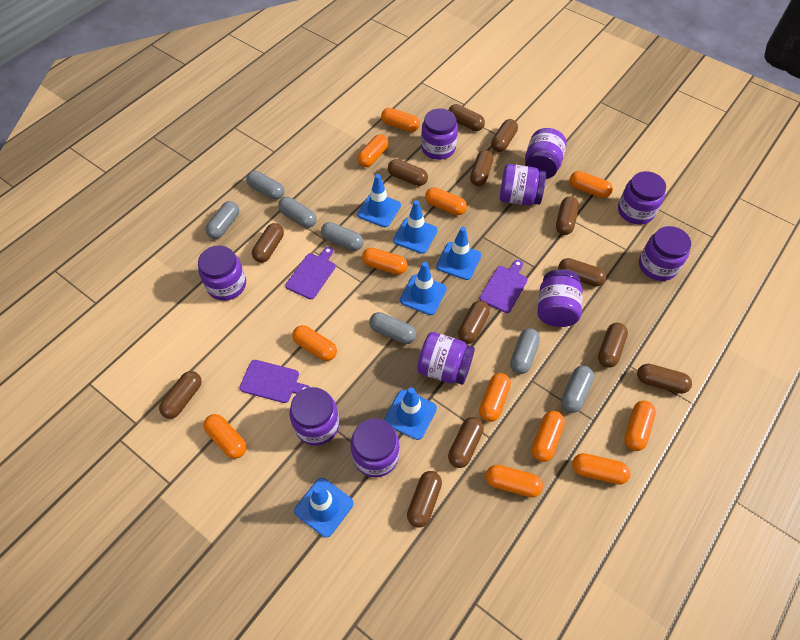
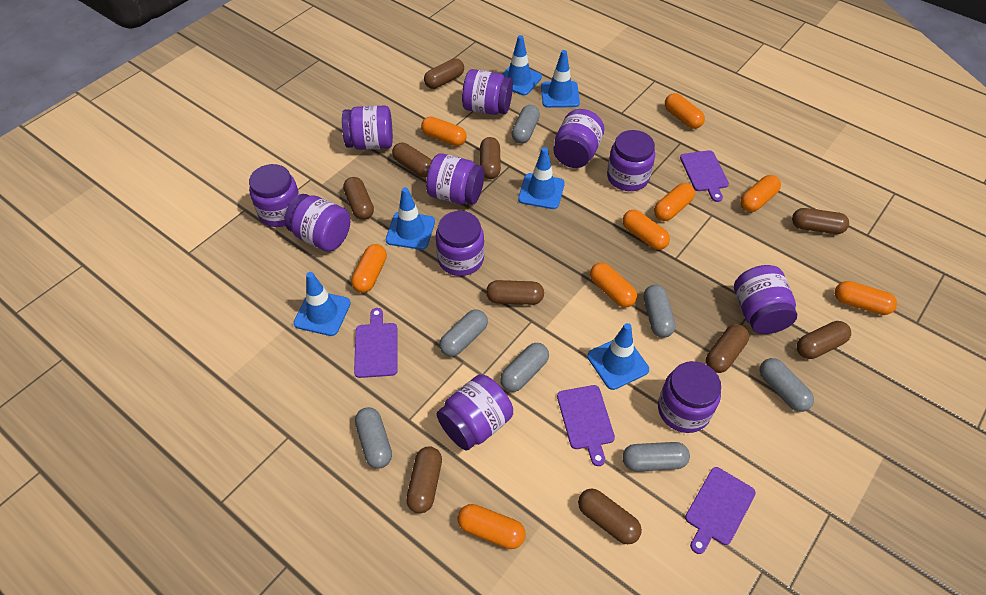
brown capsule: [159,371,202,419] [252,223,284,263] [388,159,428,186] [407,471,442,528] [448,104,485,131] [448,417,484,468] [458,301,490,344] [470,150,494,186] [491,119,518,152] [556,196,579,235] [558,258,606,287] [598,323,628,368] [637,364,692,394] = 13 -> [343,177,374,220] [392,143,432,177] [406,446,442,513] [424,58,464,89] [480,137,501,179] [486,280,544,305] [578,489,642,544] [706,324,749,373] [792,208,849,234] [797,321,851,359] = 10
orange capsule: [203,414,247,459] [292,325,337,361] [357,134,389,167] [362,248,408,275] [381,108,420,132] [425,187,467,215] [479,373,511,422] [486,465,543,498] [532,411,565,462] [570,171,613,198] [572,453,631,485] [624,401,656,451] = 12 -> [351,244,387,293] [421,116,466,146] [458,504,526,549] [590,262,637,307] [623,210,670,250] [654,183,695,221] [665,93,705,129] [740,175,781,212] [835,281,897,315] = 9
purple cutting board: [240,360,309,403] [285,247,335,299] [479,260,528,313] = 3 -> [354,308,398,378] [557,385,615,466] [680,150,729,202] [685,467,756,554] = 4
purple jar: [198,245,246,301] [289,387,340,446] [350,418,400,477] [417,332,475,385] [421,108,458,160] [500,164,546,205] [525,128,567,179] [537,269,583,327] [618,171,666,225] [639,226,691,281] = 10 -> [249,164,300,227] [284,194,350,252] [342,106,393,150] [426,153,485,205] [435,211,484,276] [437,374,513,450] [462,69,513,115] [553,109,604,168] [607,130,655,191] [658,361,721,433] [734,265,797,334] = 11

